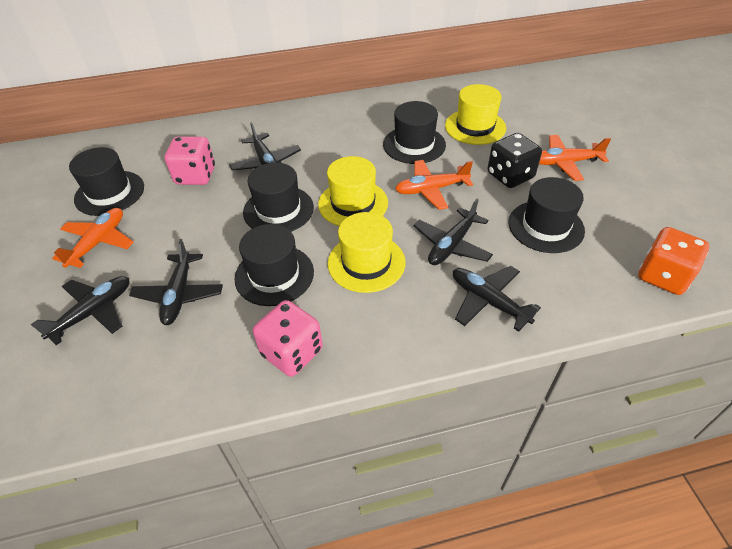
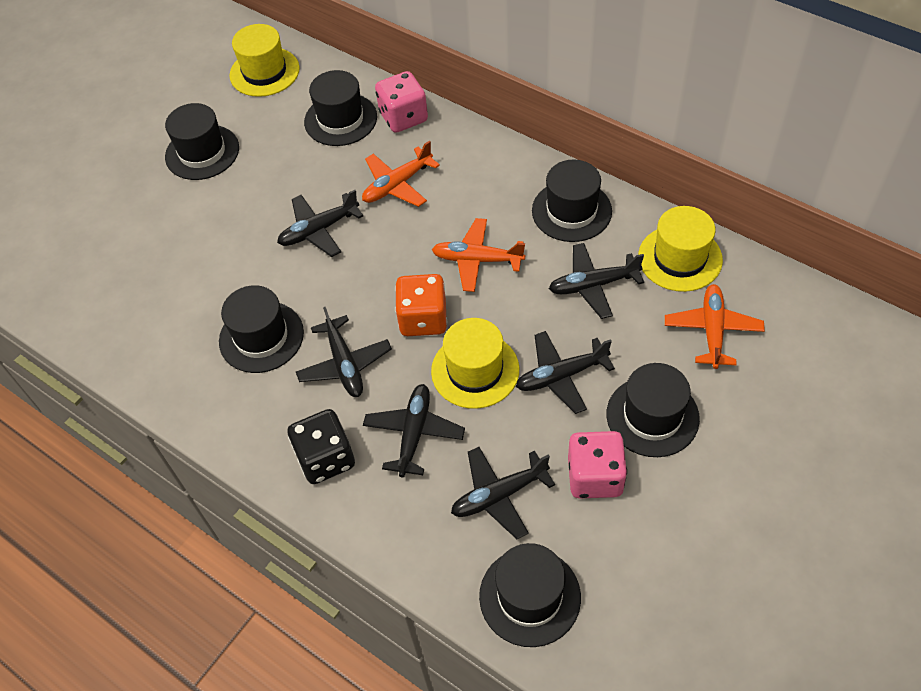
black hat: [69,147,144,216] [235,224,314,306] [243,163,314,232] [383,101,446,164] [509,177,585,253] = 5 -> [165,103,239,180] [219,285,304,373] [304,70,377,146] [479,543,581,647] [532,160,612,242] [607,363,700,457] = 6
black plane: [31,276,129,345] [129,239,223,325] [229,122,301,170] [414,199,493,265] [453,266,541,332] = 5 -> [277,190,363,257] [296,307,392,397] [363,384,465,477] [451,447,555,539] [516,331,615,414] [549,243,644,319] = 6

